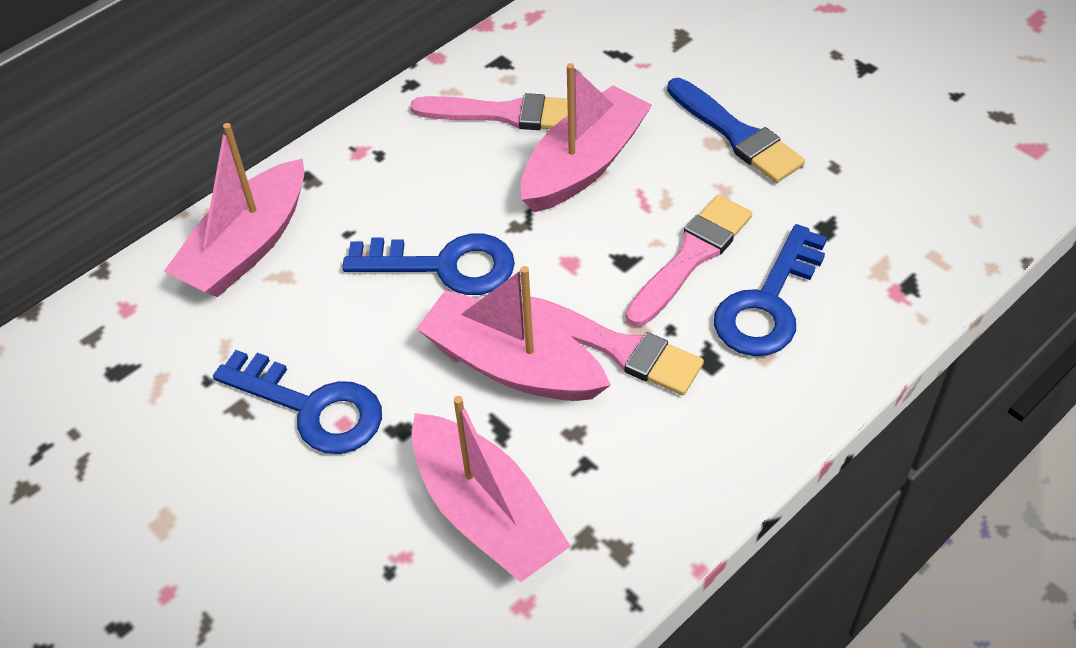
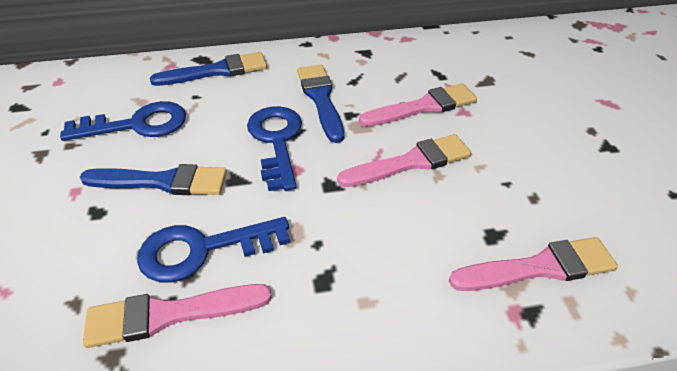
blue brush: [667,78,805,183] = 1 -> [80,164,227,195] [150,52,267,86] [297,65,344,143] = 3
pink boat: [164,123,304,297] [412,396,571,582] [416,266,611,401] [521,63,652,212] = 4 -> none = 0
pink brush: [410,93,568,130] [522,297,704,395] [626,195,752,327] = 3 -> [83,284,272,348] [337,134,471,187] [359,84,477,127] [449,237,618,291] = 4

